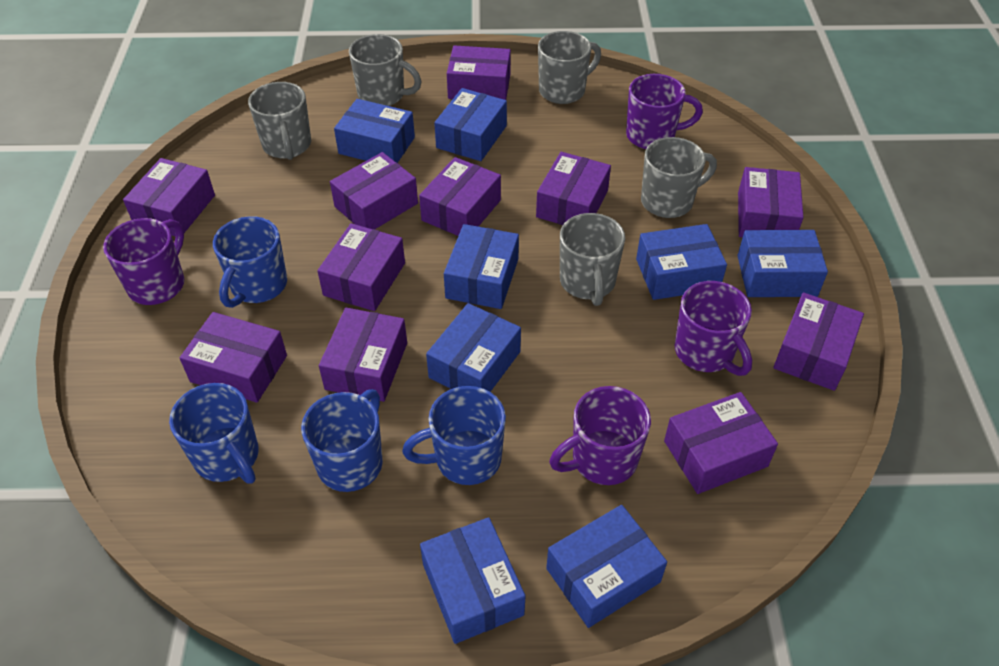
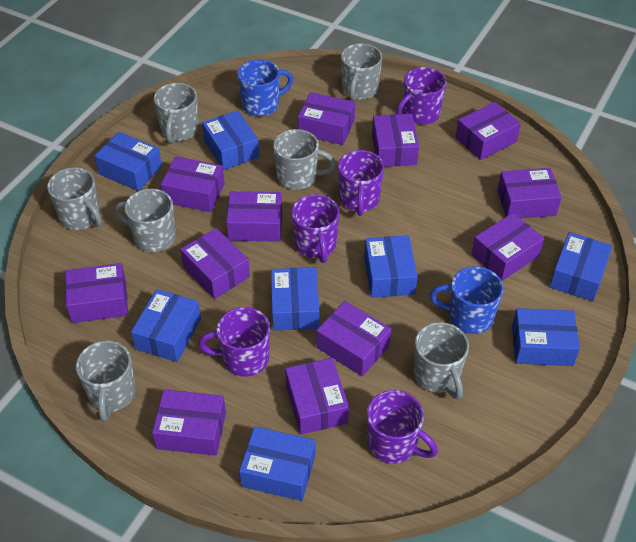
blue mug: [169,383,259,484] [213,216,287,308] [301,389,383,492] [402,386,506,485] = 4 -> [237,59,293,116] [430,266,503,334] = 2
grey mug: [248,82,311,160] [349,34,422,106] [538,31,601,104] [560,213,625,306] [641,137,717,218] = 5 -> [47,167,102,230] [76,340,136,422] [115,189,176,252] [154,83,199,143] [273,129,336,190] [341,43,382,101] [414,322,469,399] = 7
purple box: [123,158,215,237] [180,312,287,403] [317,223,405,311] [319,308,407,402] [330,152,418,229] [419,157,501,236] [447,45,511,100] [536,152,611,225] [664,392,778,494] [738,167,804,238] [773,293,864,391] = 11 -> [65,263,128,323] [152,389,226,456] [161,156,225,212] [180,228,250,299] [226,191,282,242] [285,358,349,434] [298,92,355,145] [316,301,391,376] [372,114,419,167] [456,102,521,160] [472,213,544,281] [497,168,562,218] = 12
purple mug: [103,218,184,305] [549,386,651,485] [626,74,703,149] [674,281,752,376] = 4 -> [198,307,270,377] [291,194,340,263] [338,150,384,216] [367,390,438,464] [396,67,446,125] = 5

